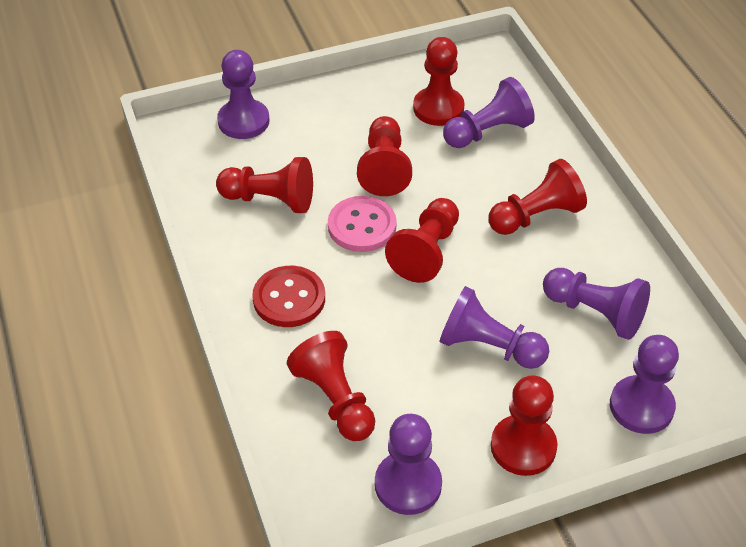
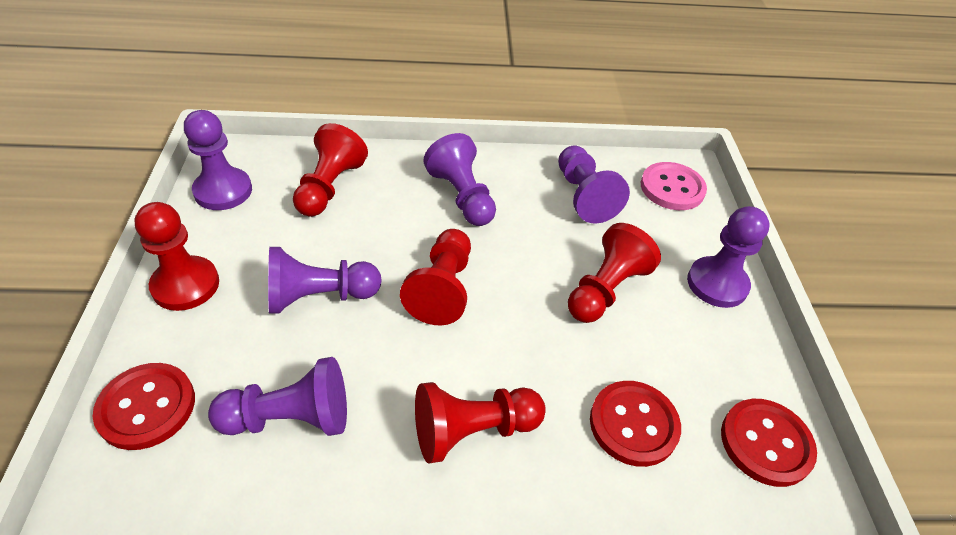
red button: [252,266,325,327] = 1 -> [93,363,195,450] [590,381,681,467] [721,399,817,487] = 3
red pawn: [216,157,313,213] [287,331,375,441] [357,116,412,196] [385,198,459,283] [413,37,465,126] [489,159,587,235] [491,376,558,476] = 7 -> [134,202,219,311] [293,123,368,217] [400,229,471,325] [415,382,546,463] [568,223,661,323] = 5

